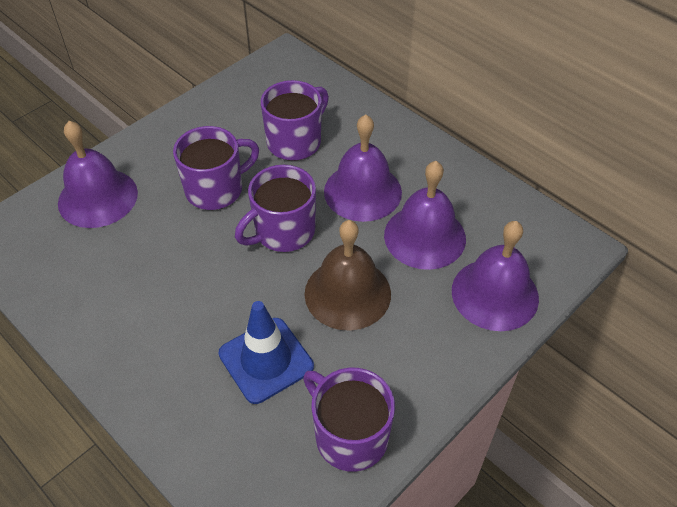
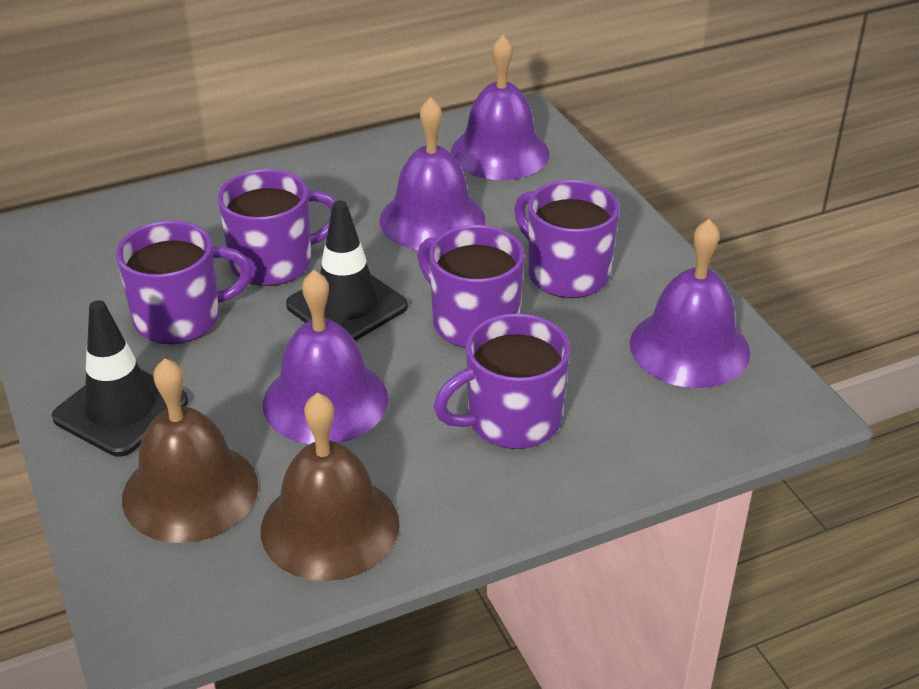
black traffic cone: none = 0 -> [52,300,188,457] [286,200,408,341] = 2
blue traffic cone: [218,301,314,404] = 1 -> none = 0
brown bell: [304,220,391,331] = 1 -> [122,358,258,543] [261,393,400,581] = 2
purple mug: [173,126,259,210] [235,165,316,252] [261,80,329,161] [303,368,395,472] = 4 -> [116,221,252,344] [218,169,337,286] [417,225,525,348] [434,313,570,449] [514,180,619,298] = 5

